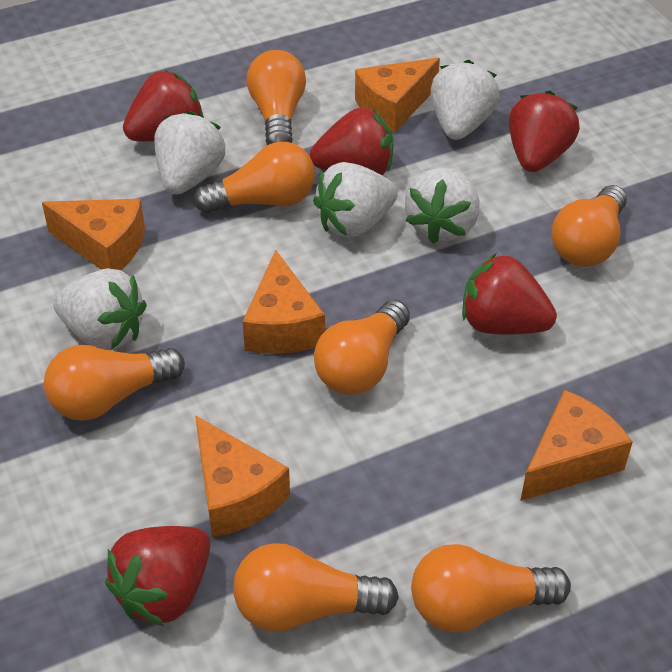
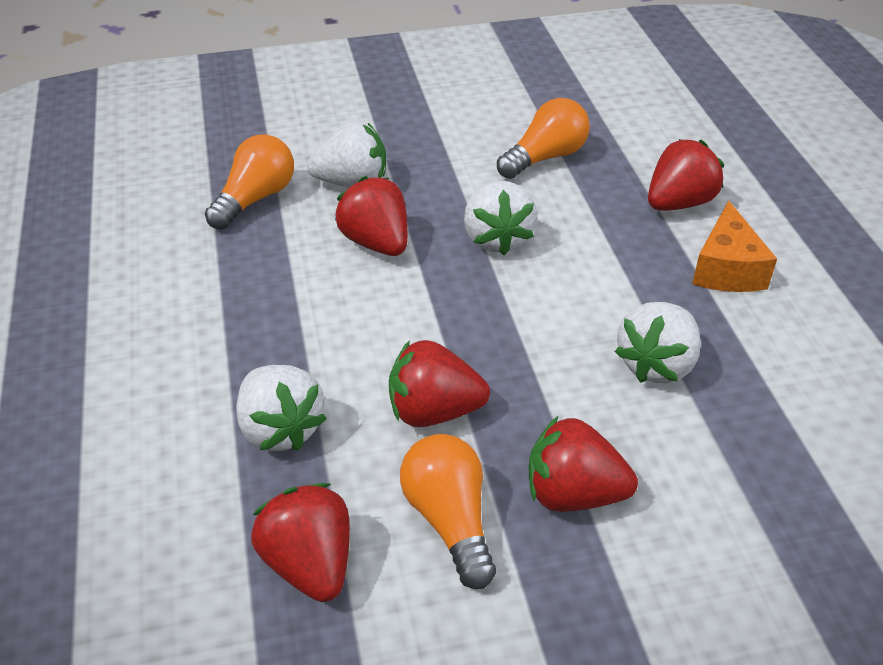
orange cheese: [42,199,145,270] [195,415,290,538] [243,250,325,354] [355,58,440,133] [520,390,633,501] = 5 -> [692,200,777,292] = 1
orange light bulb: [44,345,185,421] [193,142,315,214] [233,543,399,632] [247,50,306,145] [314,300,410,395] [411,544,571,632] [551,185,627,267] = 7 -> [205,134,294,230] [400,434,496,589] [497,98,590,179] = 3
white strawberry: [53,268,147,350] [154,111,225,195] [313,162,398,238] [405,168,479,244] [431,60,500,140] = 5 -> [236,365,327,451] [307,121,386,188] [464,181,537,255] [615,302,701,383] = 4

